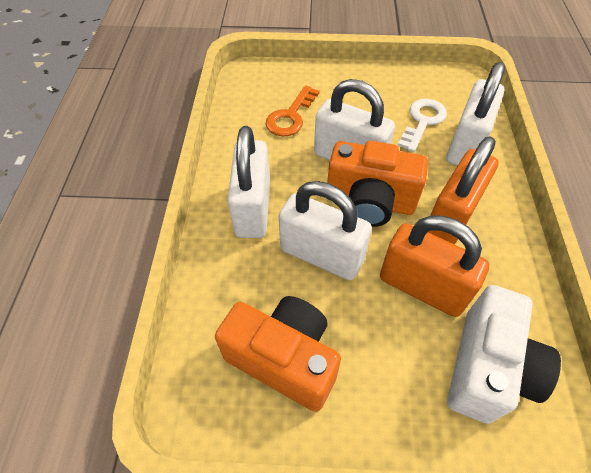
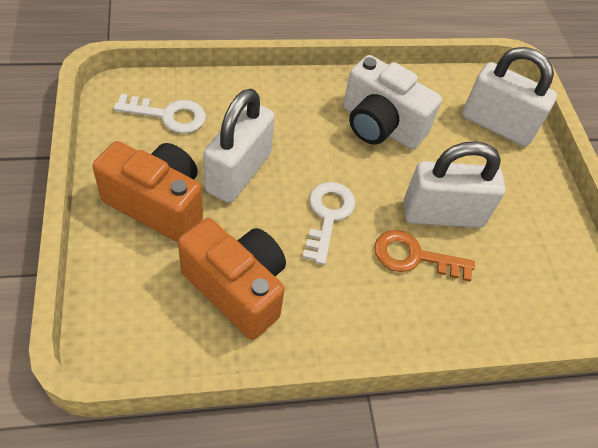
orange padlock: [380,216,489,317] [428,136,499,245] = 2 -> none = 0
white key: [397,99,447,152] = 1 -> [114,94,206,134] [303,182,356,265] = 2
white padlock: [228,126,270,238] [279,181,372,280] [314,79,395,160] [446,62,505,166] = 4 -> [203,89,275,203] [404,141,506,228] [462,47,557,147] = 3

